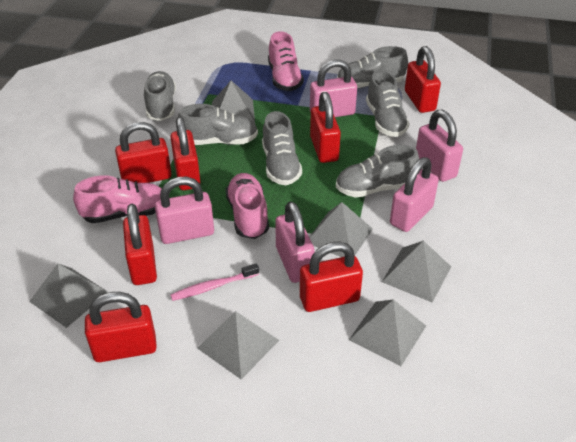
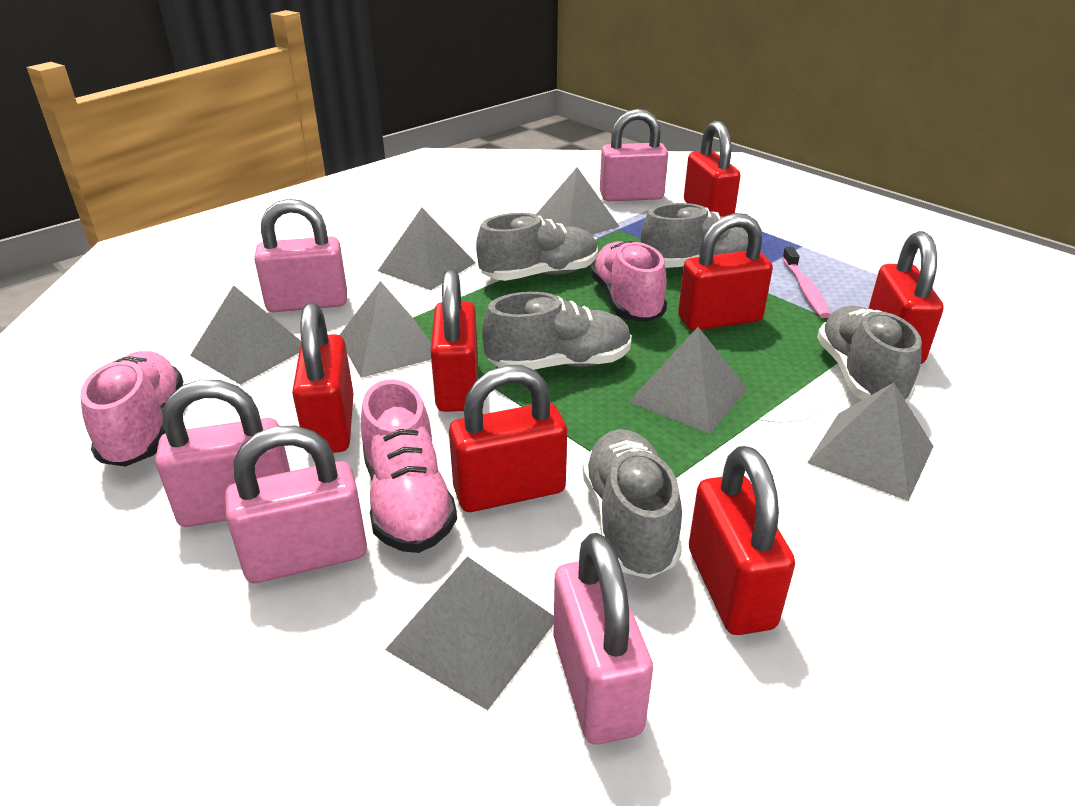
grey pyramid: [29,264,109,328] [197,311,279,379] [212,81,255,123] [309,202,373,257] [349,300,426,366] [382,241,451,303] = 6 -> [190,285,301,385] [340,281,431,378] [378,208,476,290] [385,556,554,710] [536,167,620,235] [629,327,748,434] [807,383,934,501] = 7
grey shoe: [144,71,176,121] [178,104,258,145] [262,111,302,185] [336,145,419,198] [337,46,408,88] [366,70,410,137] = 6 -> [476,213,598,281] [482,292,632,370] [582,429,682,579] [641,203,748,268] [817,306,922,402] = 5

